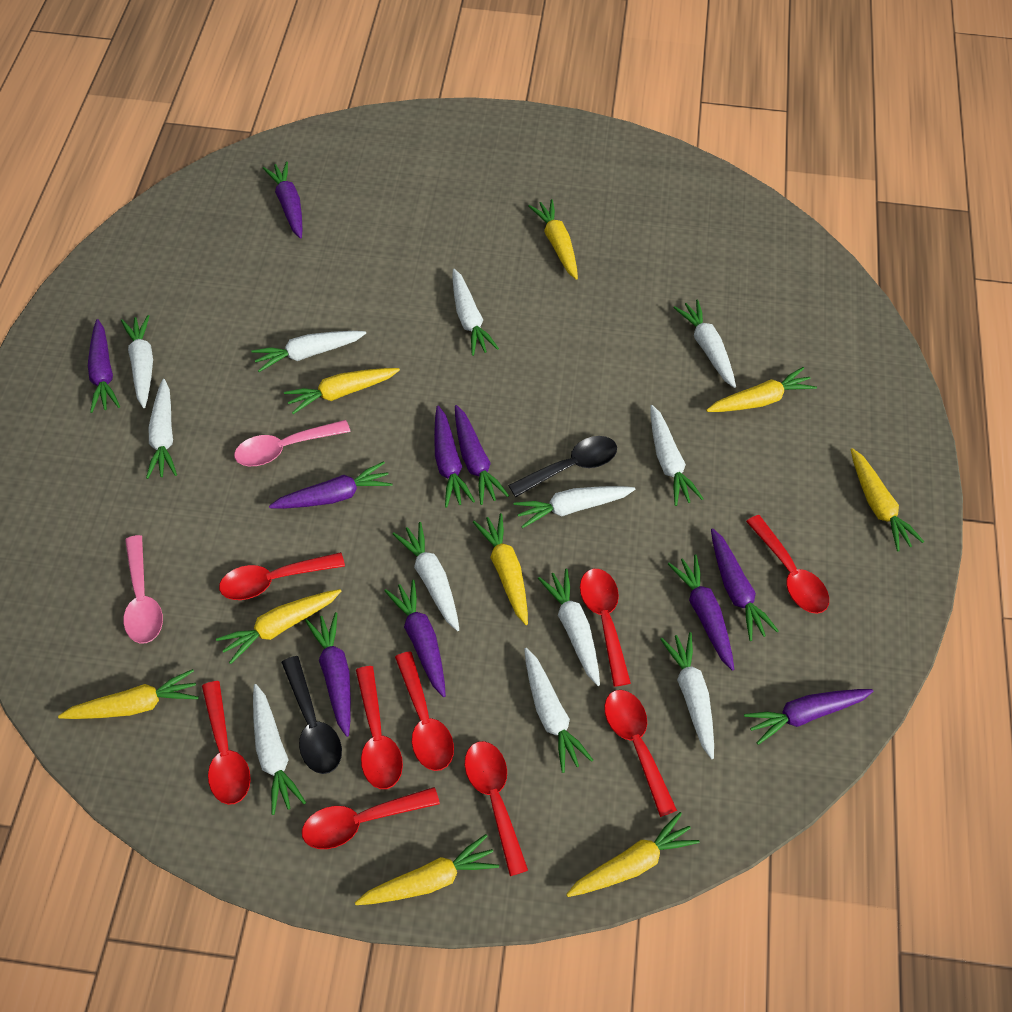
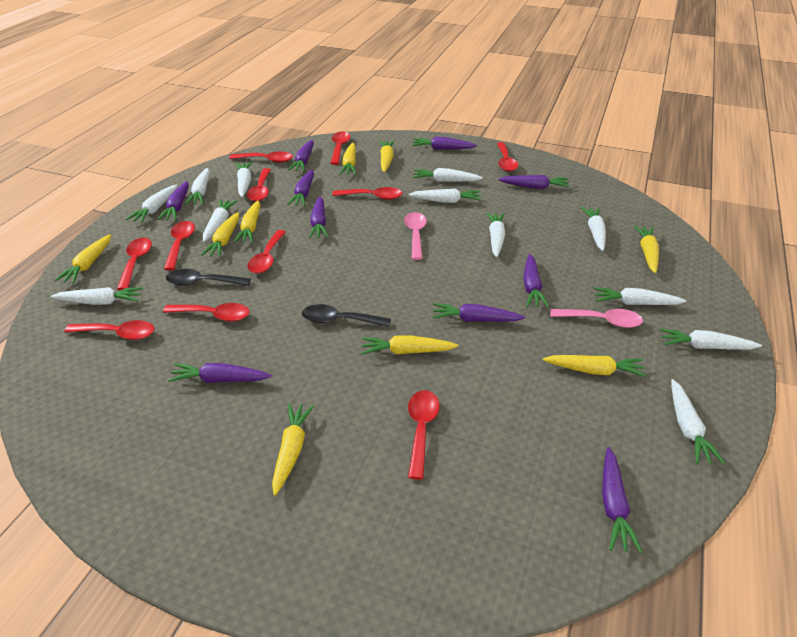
red spoon: [202,681,251,805] [219,552,345,600] [302,787,440,849] [356,666,403,789] [395,651,454,771] [465,741,528,876] [580,569,631,687] [604,690,677,817] [746,515,829,614] = 9 -> [64,320,155,340] [117,237,152,290] [163,303,250,322] [164,221,195,270] [229,151,293,163] [247,168,271,201] [248,230,286,274] [330,131,350,165] [332,187,403,200] [408,390,440,479] [497,142,518,172] = 11

